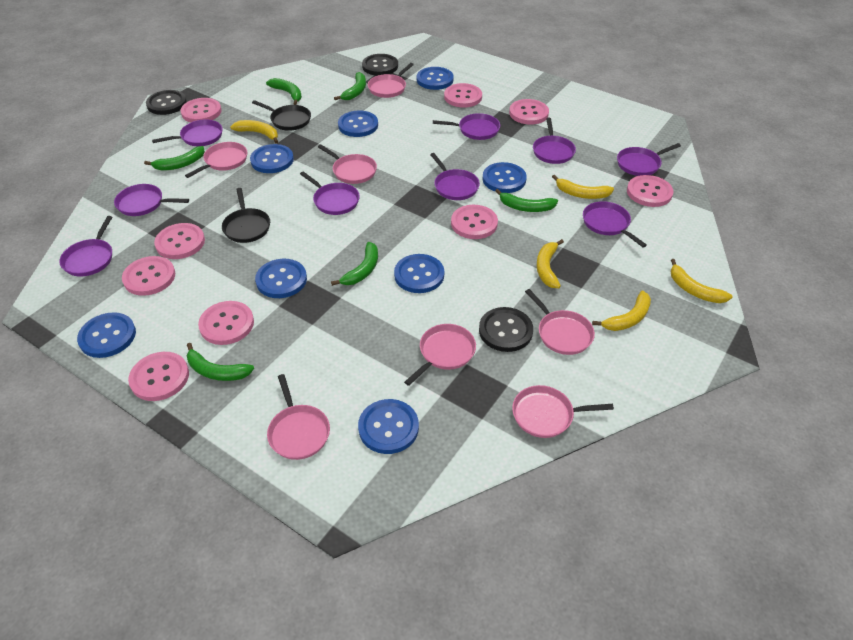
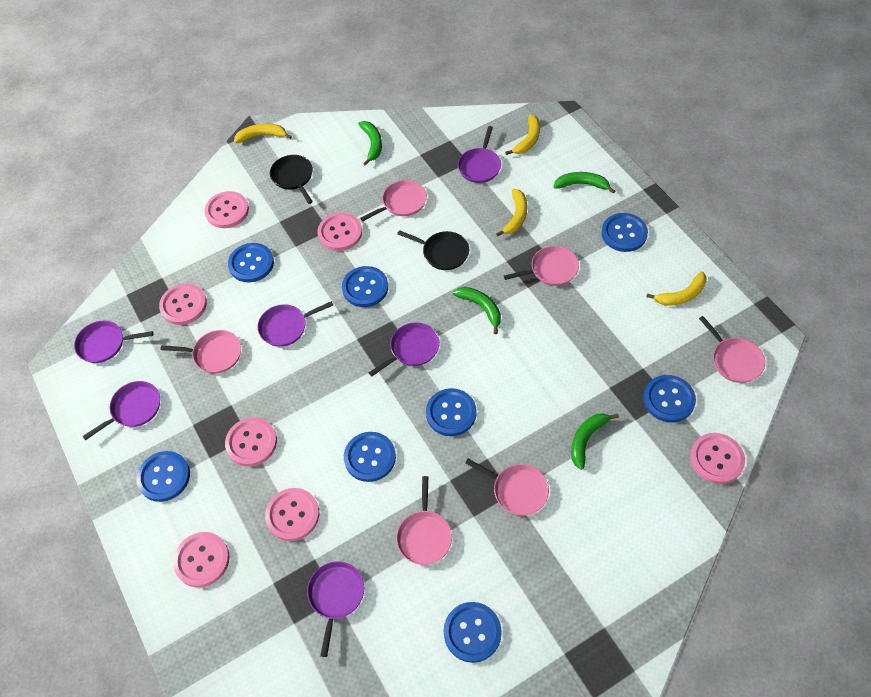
black button: [146,90,187,115] [362,54,398,76] [479,307,533,352] = 3 -> none = 0
green banana: [144,146,205,170] [187,343,254,381] [266,78,302,105] [331,242,378,286] [334,72,366,100] [495,189,558,212] = 6 -> [358,121,382,166] [453,287,501,334] [553,172,615,194] [571,413,619,470] = 4
pink button: [122,256,175,296] [128,352,189,401] [154,223,205,259] [181,98,222,122] [198,301,254,345] [444,83,482,108] [451,205,498,239] [509,99,549,125] [627,175,673,207] = 9 -> [159,283,207,325] [173,532,230,587] [204,191,249,228] [225,417,277,467] [265,488,320,541] [317,213,362,251] [690,433,745,484] = 7
pink pan: [185,142,247,178] [267,374,330,460] [318,144,377,184] [368,63,414,98] [404,324,476,386] [512,385,614,438] [525,289,595,355] = 7 -> [161,330,241,373] [360,180,427,221] [396,476,452,565] [465,459,549,516] [504,246,579,286] [699,316,765,383] = 6
purple pan: [59,216,112,277] [114,184,189,216] [152,120,223,146] [300,171,360,215] [430,153,480,200] [433,113,500,140] [533,118,576,164] [583,201,647,248] [617,143,681,176] = 9 -> [74,321,153,363] [82,381,160,440] [257,301,333,347] [307,561,364,657] [369,322,440,376] [458,126,501,183] = 6
yellow banana: [230,120,278,143] [536,239,564,288] [552,175,614,199] [592,291,651,331] [670,259,732,303] = 5 -> [234,124,292,143] [496,189,527,237] [505,115,540,155] [646,271,706,306] = 4

